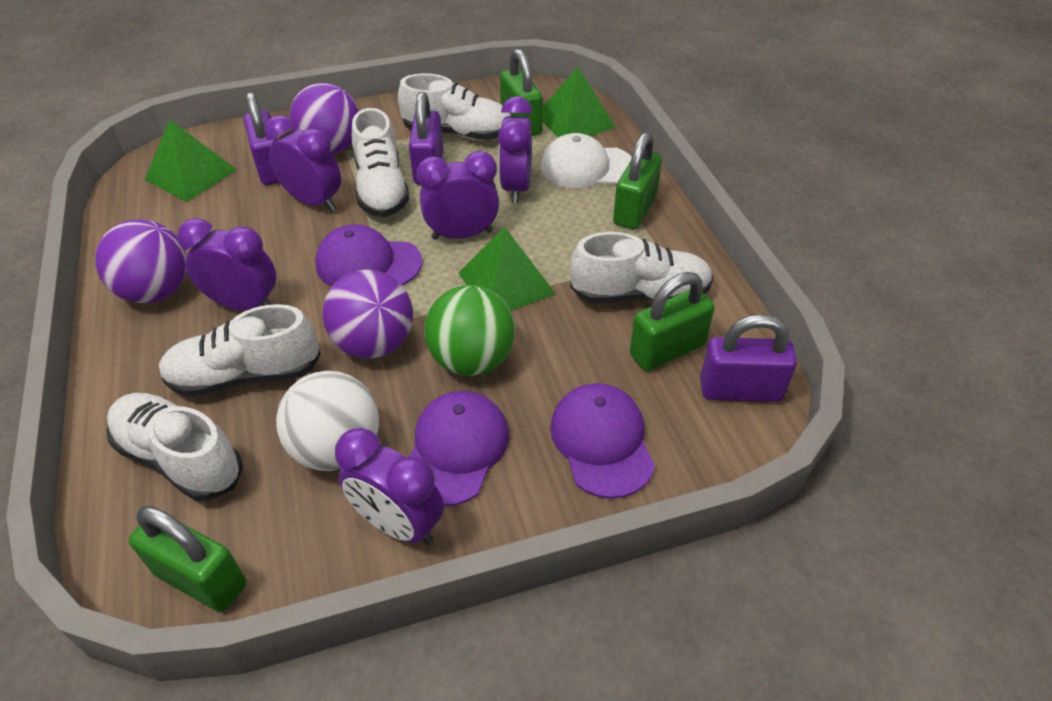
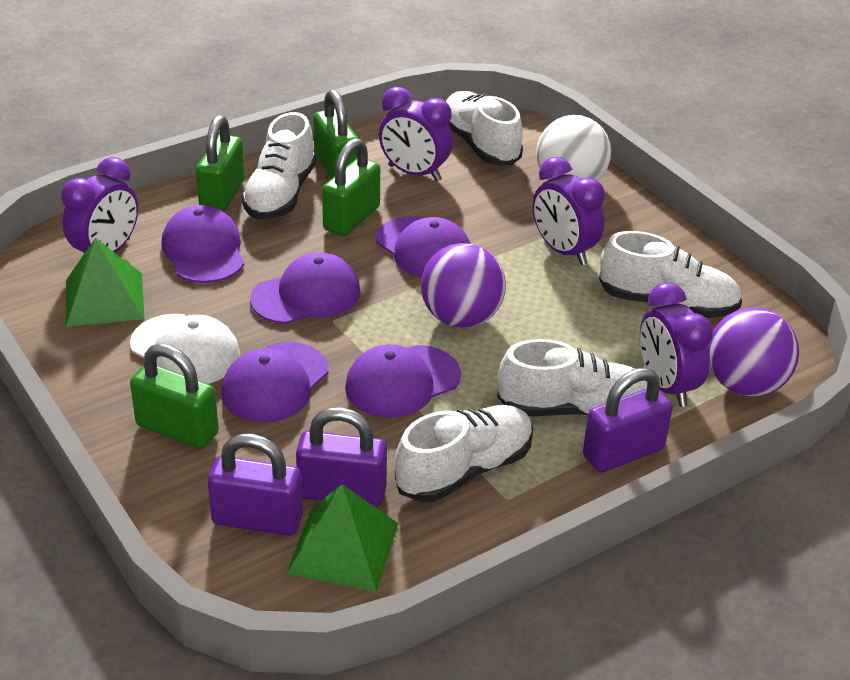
green ball: [424,285,515,376] = 1 -> none = 0
green pyramid: [145,119,237,202] [459,227,556,311] [542,67,616,137] = 3 -> [66,238,145,327] [286,484,398,592] = 2
purple ball: [95,219,187,303] [289,83,359,154] [323,269,413,358] = 3 -> [421,243,506,328] [708,307,799,397] = 2
purple cap: [315,224,422,286] [409,391,509,506] [550,383,655,499] = 3 -> [161,205,244,283] [221,342,328,423] [250,252,360,324] [345,344,461,418] [376,216,471,278] = 5
purple clock: [177,218,276,311] [265,115,341,211] [335,428,444,545] [417,151,499,240] [498,96,533,203] = 5 -> [61,157,138,253] [379,87,453,182] [533,157,605,265] [640,282,713,407] = 4

